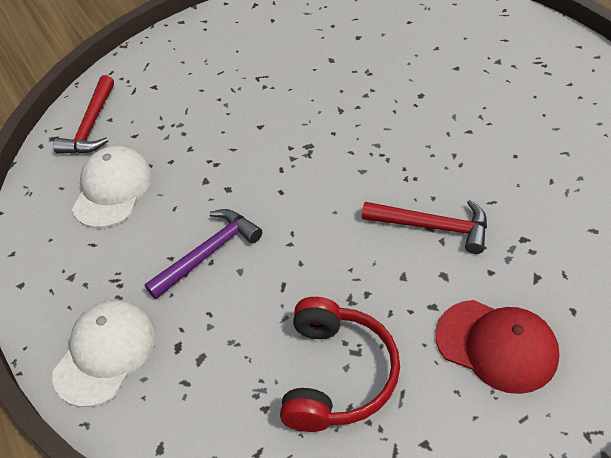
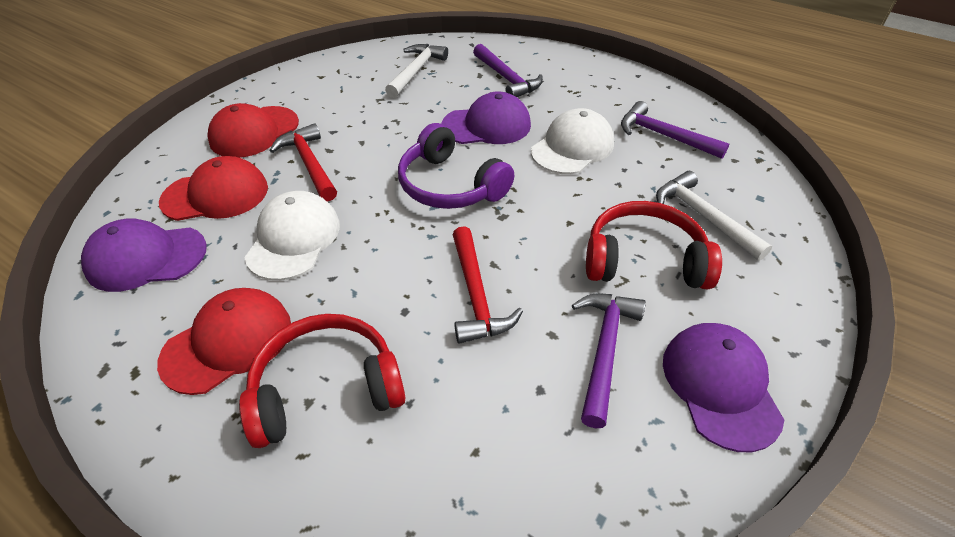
purple cap: none = 0 -> [81,218,207,292] [441,91,531,144] [663,323,784,452] = 3
purple hammer: [144,209,262,299] = 1 -> [473,44,543,97] [572,293,646,429] [621,101,729,159] = 3
purple headphones: none = 0 -> [398,123,514,209] = 1
red cap: [436,300,559,394] = 1 -> [157,288,291,395] [159,156,268,221] [207,103,299,158] = 3
red headphones: [280,297,400,432] = 1 -> [239,314,406,448] [586,201,722,289] = 2
white hammer: none = 0 -> [385,44,448,98] [656,171,772,261] = 2

